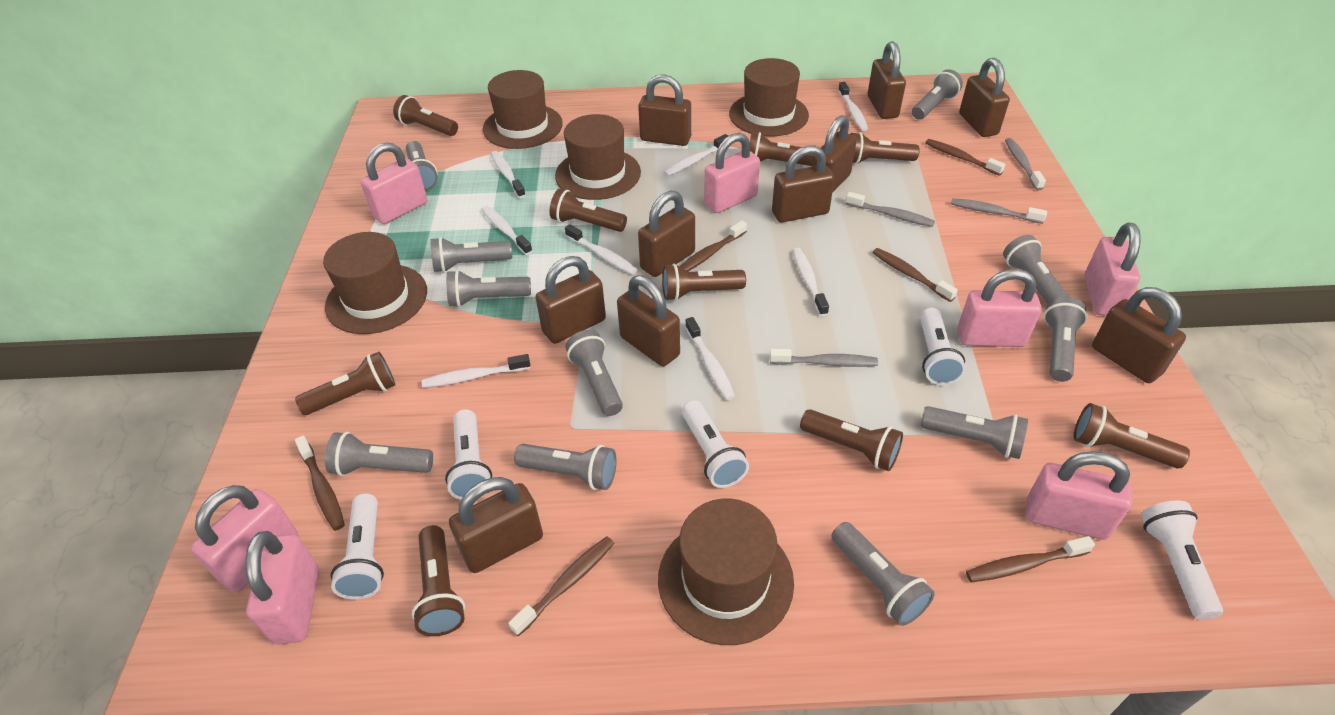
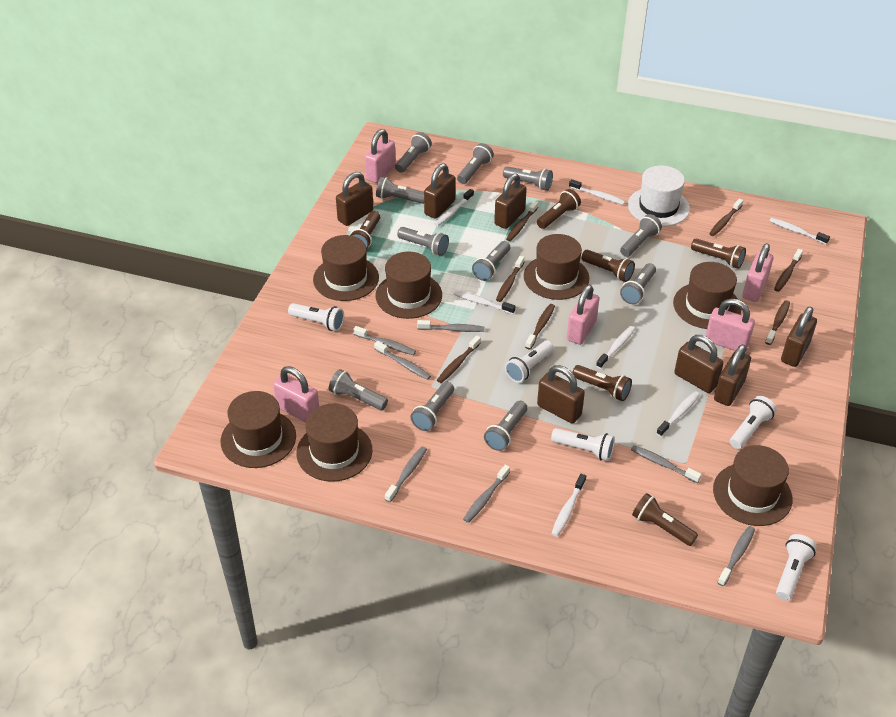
brown flashlight: [295,352,395,415] [393,95,458,136] [412,525,465,636] [549,189,627,232] [662,264,746,301] [750,132,813,166] [800,409,903,471] [850,132,920,164] [1074,403,1190,468] = 9 -> [350,211,380,249] [537,189,581,229] [572,365,632,401] [581,250,635,282] [632,493,698,546] [691,238,746,269] = 6
brown hat: [323,232,427,334] [483,70,563,149] [555,114,641,200] [658,499,794,645] [729,58,809,136] = 5 -> [221,391,296,468] [296,403,372,482] [313,235,379,301] [376,252,442,319] [524,234,589,300] [673,262,741,329] [713,445,793,526] = 7
brown padlock: [449,477,543,573] [535,256,606,344] [617,275,680,366] [638,74,691,146] [638,191,695,277] [772,146,835,222] [812,115,857,193] [868,41,906,119] [959,58,1010,137] [1092,287,1186,383] = 10 -> [336,172,373,226] [424,164,456,219] [494,173,527,229] [537,365,585,424] [674,335,724,393] [714,344,751,406] [781,307,817,367] = 7
brown toothbrush: [295,435,345,531] [508,536,614,636] [680,221,747,271] [872,248,958,302] [925,139,1006,176] [966,536,1095,582] = 6 -> [437,335,481,383] [496,256,524,302] [506,201,538,241] [525,304,555,350] [709,198,743,236] [765,300,790,345] [774,249,803,292] = 7
grey toothbrush: [770,349,878,367] [845,192,935,227] [951,198,1047,224] [1005,138,1046,190] = 4 -> [353,326,416,355] [374,341,431,380] [385,446,427,502] [417,320,484,332] [463,465,510,523] [631,445,702,483] [717,526,755,586] = 7
pink padlock: [191,485,298,592] [245,531,319,645] [361,142,428,224] [704,133,760,213] [957,269,1042,347] [1026,451,1133,540] [1084,222,1141,316] = 7 -> [273,366,319,422] [365,129,396,183] [567,285,599,345] [706,299,755,351] [742,243,773,302] = 5
white hat: none = 0 -> [628,165,690,227] = 1
white toothbrush: [422,354,530,388] [481,205,532,255] [491,151,526,198] [565,224,637,275] [664,134,728,176] [685,317,735,400] [792,248,829,316] [838,82,868,131] = 8 -> [434,189,474,226] [453,290,515,314] [551,474,586,537] [569,179,625,205] [596,326,635,369] [656,391,700,437] [769,218,830,245] = 7

